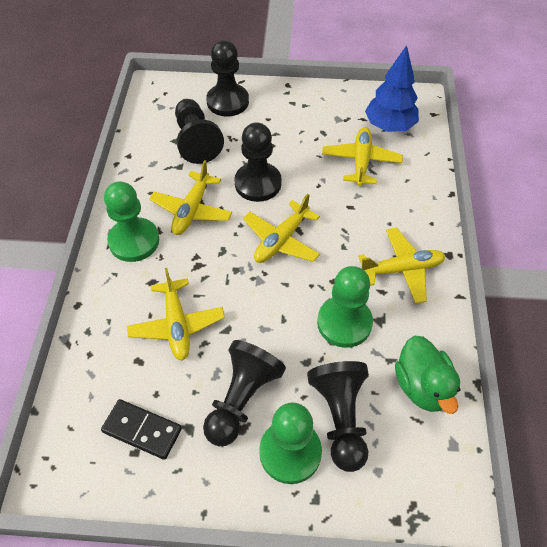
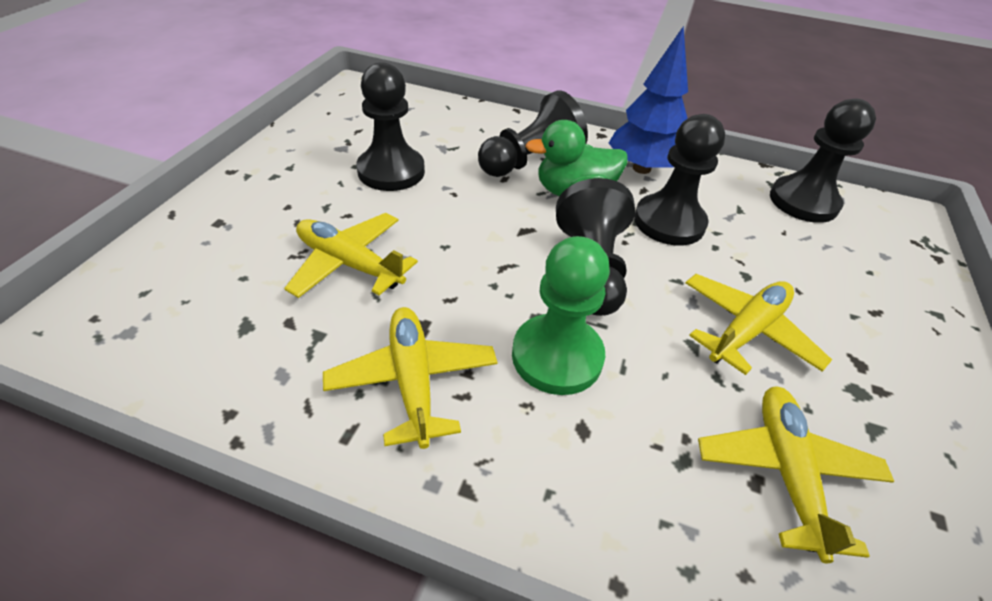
black domino: [101,399,182,460] = 1 -> none = 0
green pawn: [104,181,159,262] [259,402,322,484] [317,266,373,348] = 3 -> [512,236,610,395] = 1
yellow plane: [127,268,225,361] [149,160,232,235] [243,194,320,263] [322,127,403,186] [358,228,445,304] = 5 -> [284,213,418,298] [323,307,497,449] [685,274,832,375] [698,387,894,563] = 4

